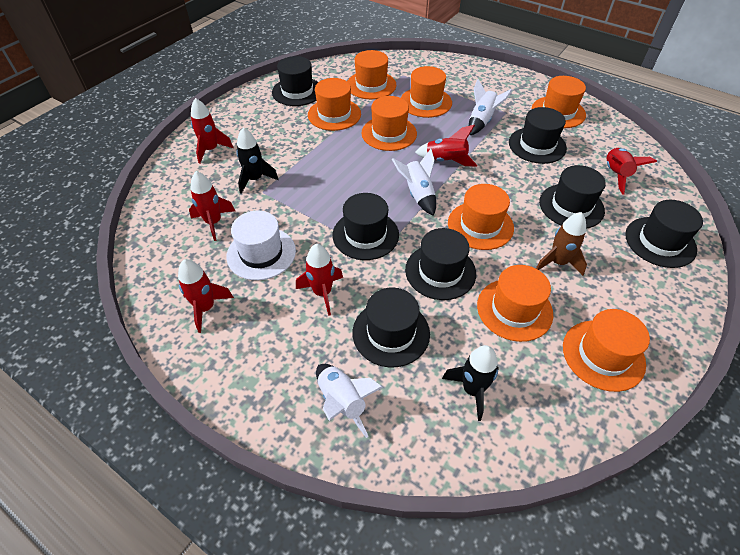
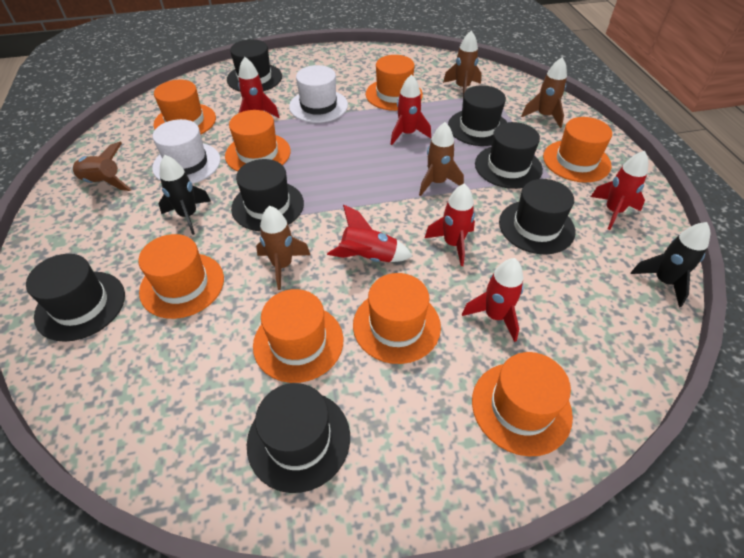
brown rocket: [536,212,587,276] = 1 -> [71,142,132,191] [256,206,310,290] [419,122,464,196] [443,30,482,95] [521,57,567,128] = 5
white hat: [226,211,296,280] = 1 -> [152,119,221,184] [289,65,348,123] = 2
white rocket: [316,364,383,438] [392,149,436,216] [469,79,513,135] = 3 -> none = 0

